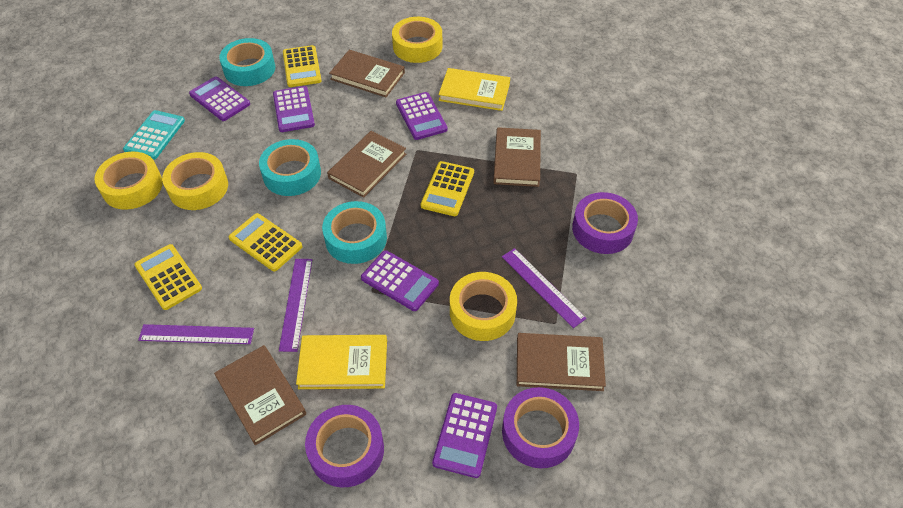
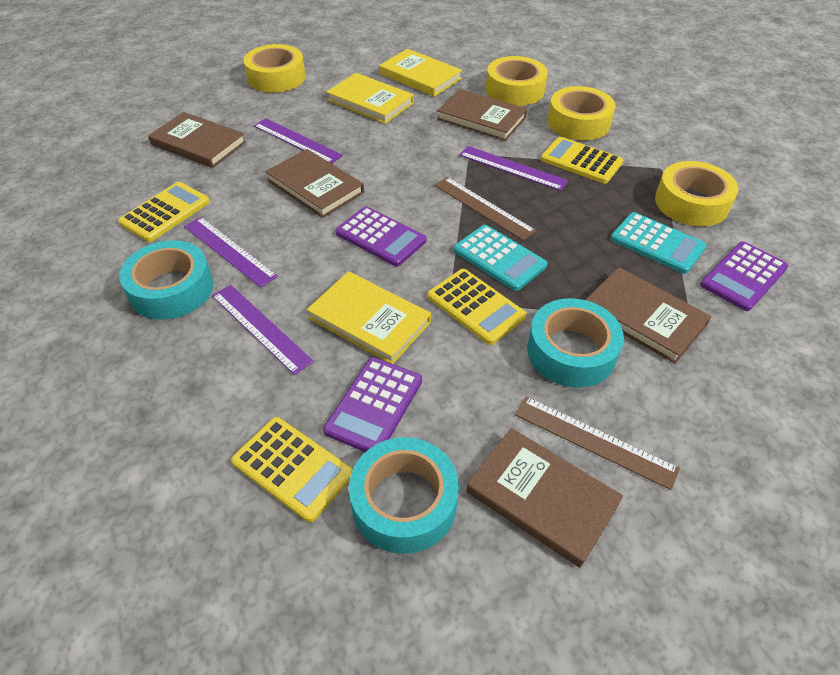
brown ruler: none = 0 -> [434,177,536,241] [515,396,680,490] = 2
purple calculator: [189,76,250,121] [273,86,315,132] [361,250,439,311] [396,92,448,140] [432,393,497,478] = 5 -> [323,357,422,452] [335,206,426,266] [700,242,788,311] = 3
purple ruler: [138,324,254,344] [279,259,312,352] [502,248,587,328] = 3 -> [184,217,278,288] [212,285,314,375] [254,118,343,164] [459,146,568,191] = 4
purple tape: [305,405,384,487] [502,387,579,468] [572,192,638,254] = 3 -> none = 0
turquoise calculator: [123,110,185,160] = 1 -> [453,225,548,291] [610,212,707,274] = 2
yellow book: [296,335,387,389] [438,68,510,111] = 2 -> [307,271,431,364] [326,73,414,124] [379,49,462,97] = 3

